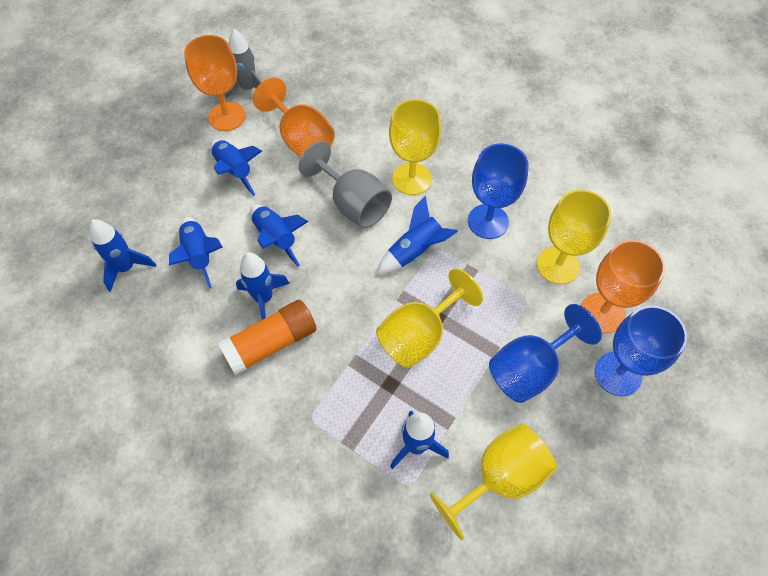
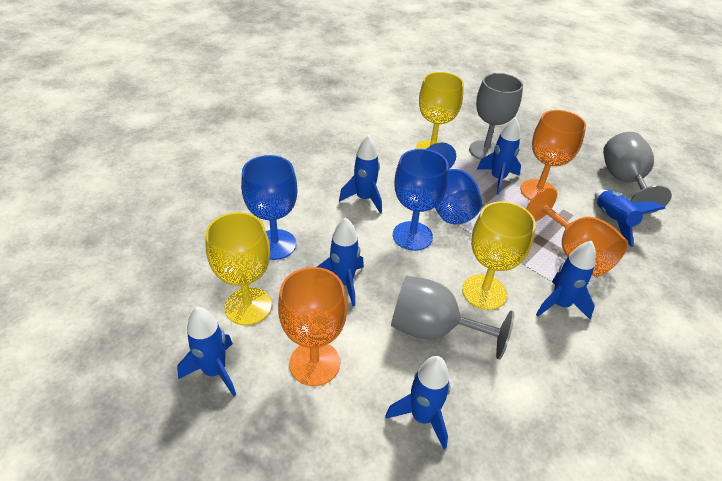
grey goblet: [299,141,392,228] = 1 -> [391,276,514,360] [469,73,523,160] [603,132,672,214] = 3
grey rocket: [225,29,262,98] = 1 -> none = 0
orange glue stick: [218,300,316,375] = 1 -> none = 0
yellow goblet: [376,268,483,368] [389,99,441,195] [430,424,557,540] [537,190,611,284] = 4 -> [205,212,272,326] [416,72,464,149] [462,201,536,310] = 3

